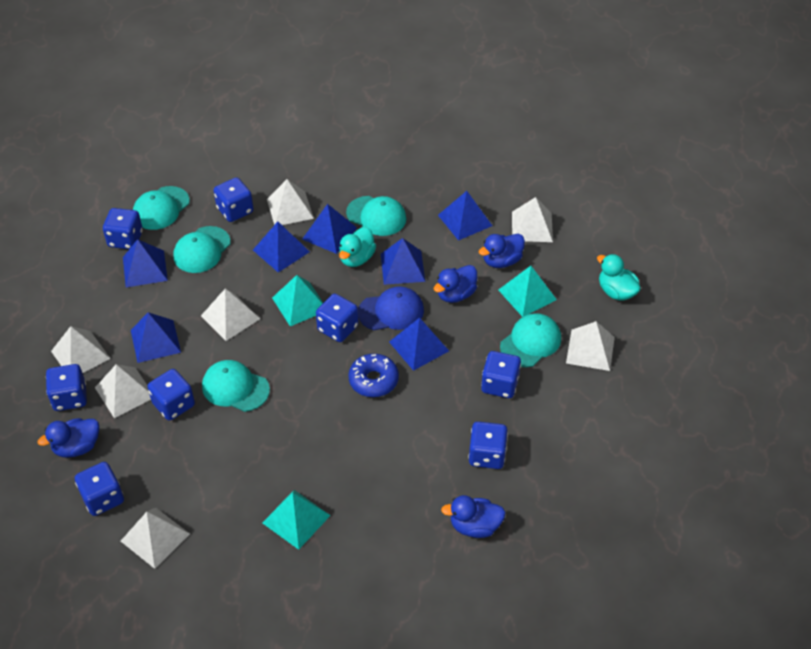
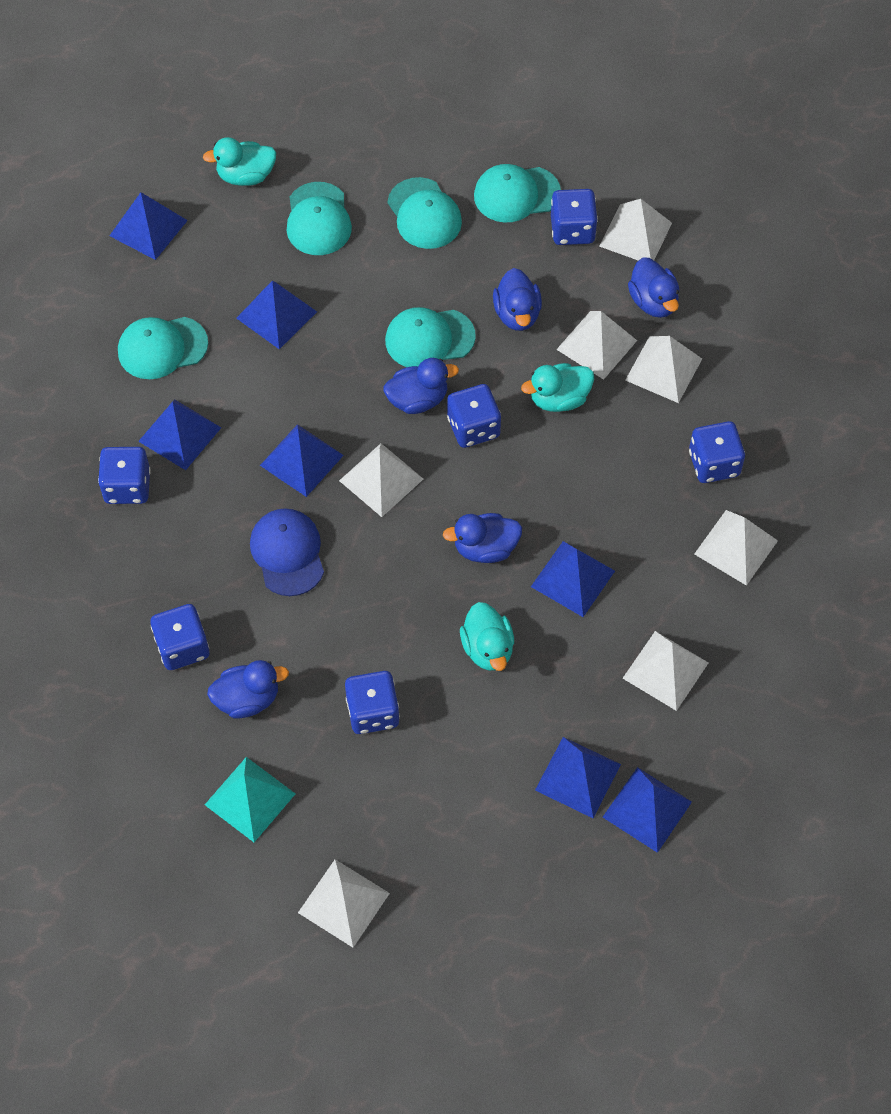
blue dice: [46,364,87,411] [75,462,124,516] [103,208,143,249] [147,369,195,421] [213,177,254,222] [316,294,359,342] [468,422,508,469] [481,351,521,398] = 8 -> [98,447,151,504] [150,604,209,670] [345,671,400,734] [447,384,501,448] [551,189,598,245] [689,421,745,483] = 6
blue donut: [348,354,399,397] = 1 -> none = 0
blue duck: [38,418,99,458] [434,265,477,303] [441,495,506,538] [479,234,525,268] = 4 -> [207,660,289,719] [384,358,459,414] [443,513,522,563] [493,268,542,331] [628,257,679,318] = 5
turquoise duck: [339,227,376,267] [597,254,641,300] = 2 -> [203,137,276,186] [460,602,514,671] [521,363,594,412] = 3
turquoise pyramid: [263,490,331,550] [272,275,323,326] [498,266,557,317] = 3 -> [205,757,296,842] = 1

